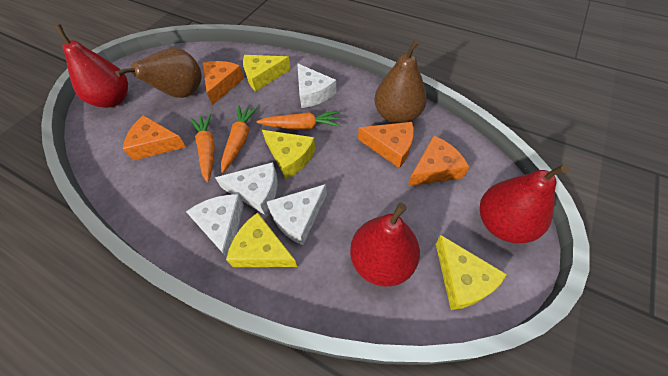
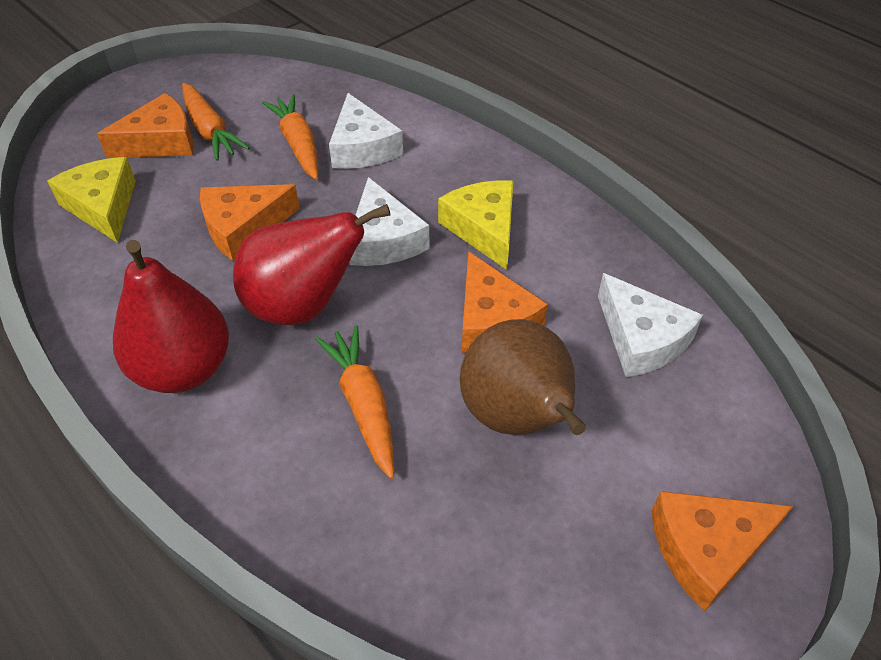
brown pear: [115,48,202,98] [374,39,427,124] = 2 -> [460,319,586,435] = 1
red pear: [54,24,128,108] [350,202,420,287] [480,165,569,243] = 3 -> [113,240,229,393] [233,204,391,325] = 2
white cheese: [186,195,244,257] [215,162,278,215] [267,184,327,245] [297,63,336,108] = 4 -> [329,93,403,169] [349,177,430,266] [598,273,703,377] = 3
yellow cheese: [226,212,297,267] [243,55,291,91] [262,130,315,179] [436,235,507,310] = 4 -> [47,157,136,243] [438,180,513,270] = 2

